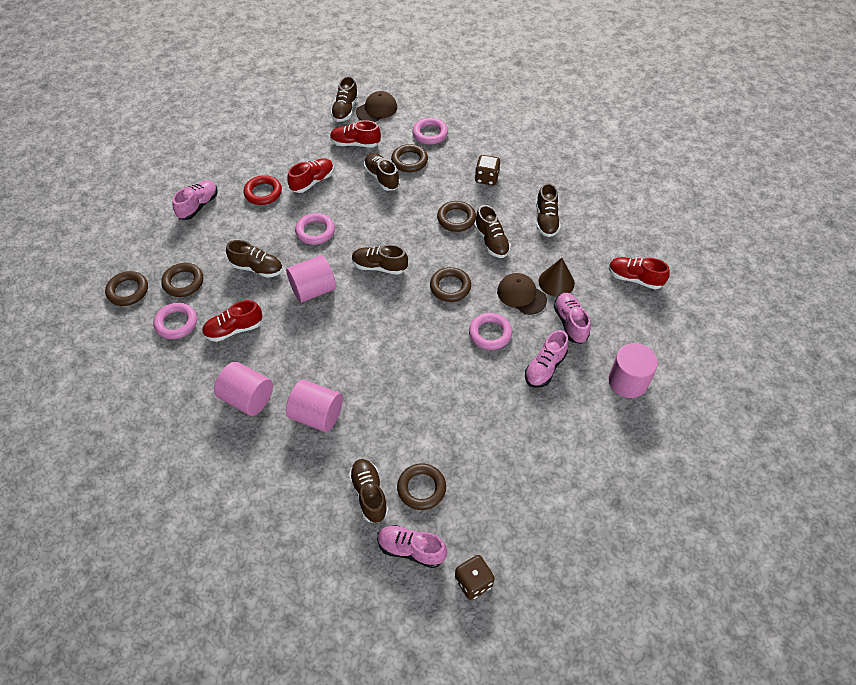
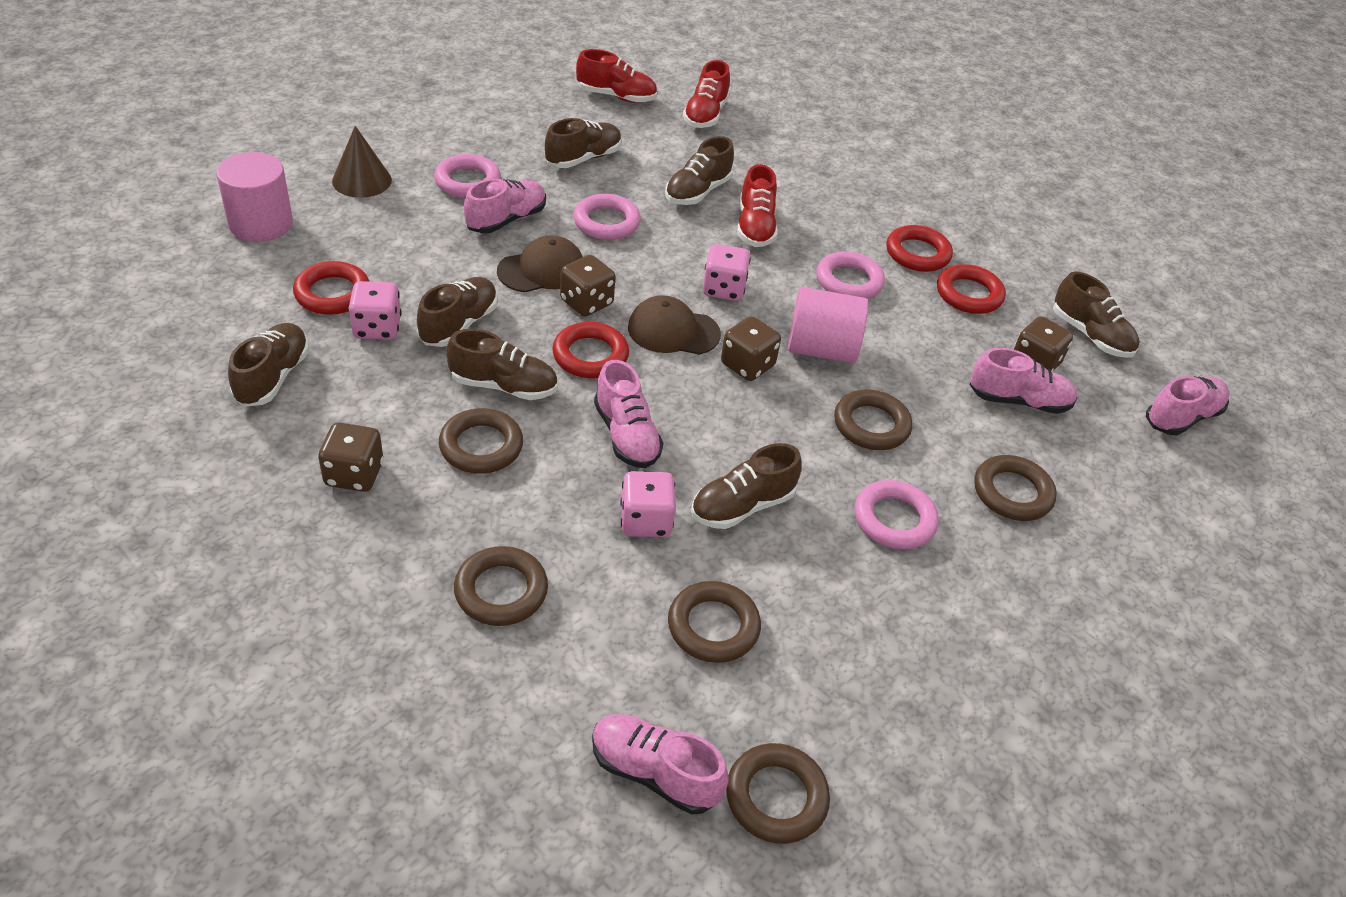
brown dice: [455,555,495,600] [475,155,500,185] = 2 -> [318,422,384,492] [560,255,615,317] [721,316,781,381] [1013,316,1073,372] = 4
pink cylinder: [214,362,273,416] [286,255,336,303] [286,380,343,432] [609,343,658,398] = 4 -> [216,152,293,242] [788,287,868,363] = 2
pink dice: none = 0 -> [348,281,401,340] [620,471,676,537] [703,244,751,301] = 3
pink shoe: [172,180,218,220] [377,525,447,568] [525,330,569,388] [554,293,591,344] = 4 -> [464,179,546,233] [592,714,729,815] [594,360,663,468] [970,348,1078,414] [1146,376,1229,435] = 5
red ring: [244,175,282,205] = 1 -> [293,261,370,315] [553,322,629,378] [886,225,953,272] [937,264,1006,314] = 4
red shoe: [202,300,262,342] [287,158,334,193] [330,120,381,148] [609,257,670,289] = 4 -> [576,49,657,103] [683,60,730,128] [737,164,778,247] = 3

